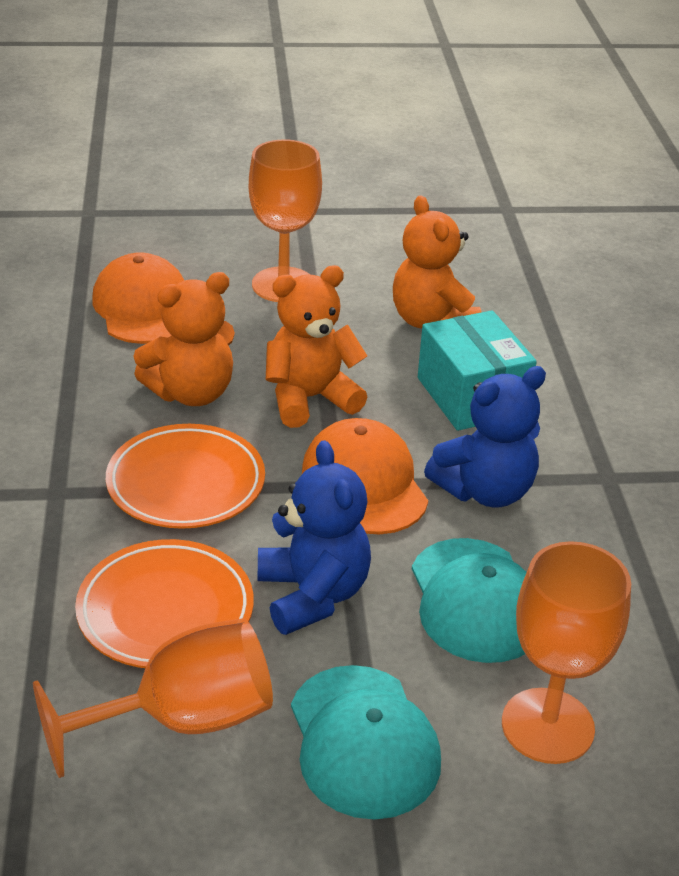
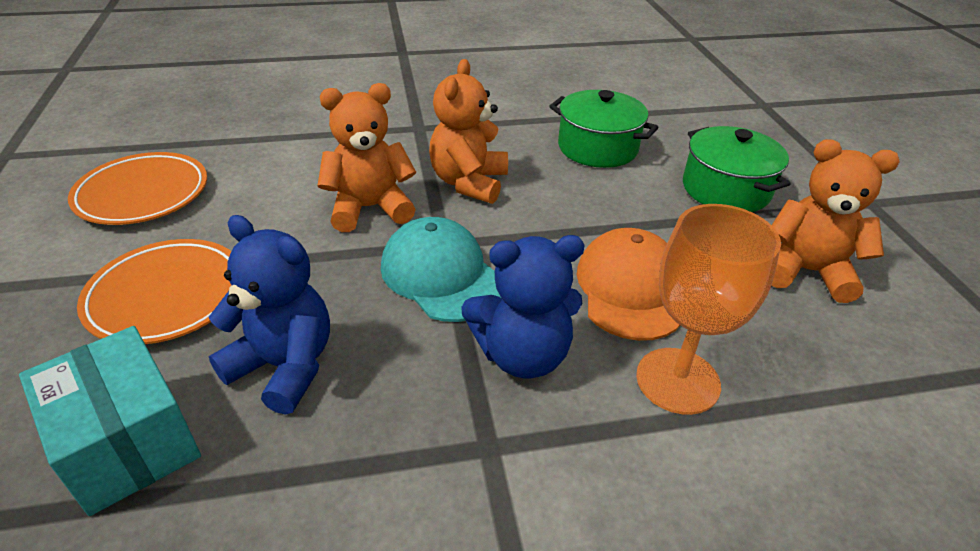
green pot: none = 0 -> [549,90,658,168] [683,126,791,212] = 2
orange cap: [92,252,184,344] [302,418,428,535] = 2 -> [576,228,680,341] = 1
orange goblet: [33,618,273,778] [249,139,322,302] [502,541,631,764] = 3 -> [636,204,781,415] = 1
turquoise cap: [291,665,441,820] [412,538,527,663] = 2 -> [381,217,501,322] = 1

